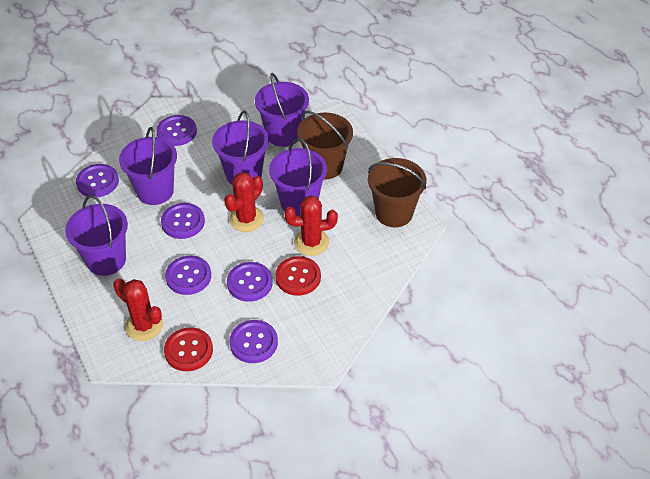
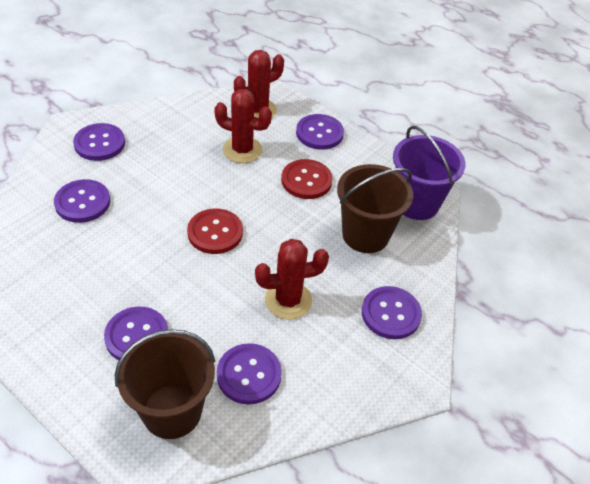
purple bucket: [65,195,128,276] [119,127,177,205] [212,111,269,185] [255,73,309,147] [269,138,327,215] = 5 -> [393,126,466,220] = 1

